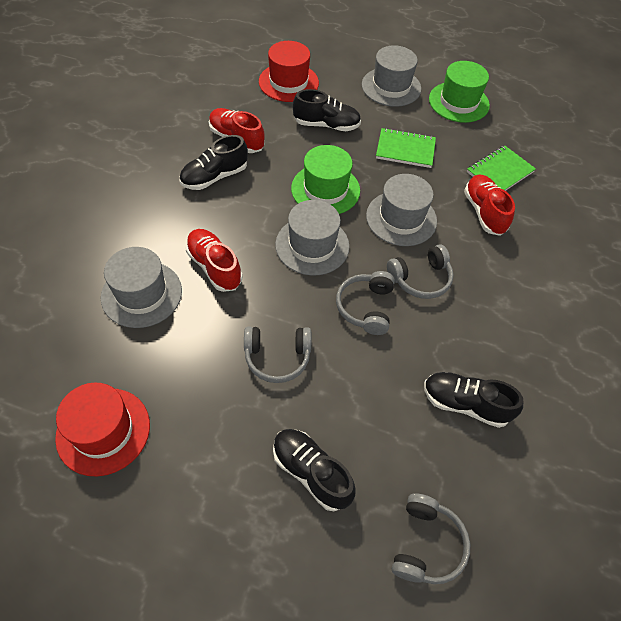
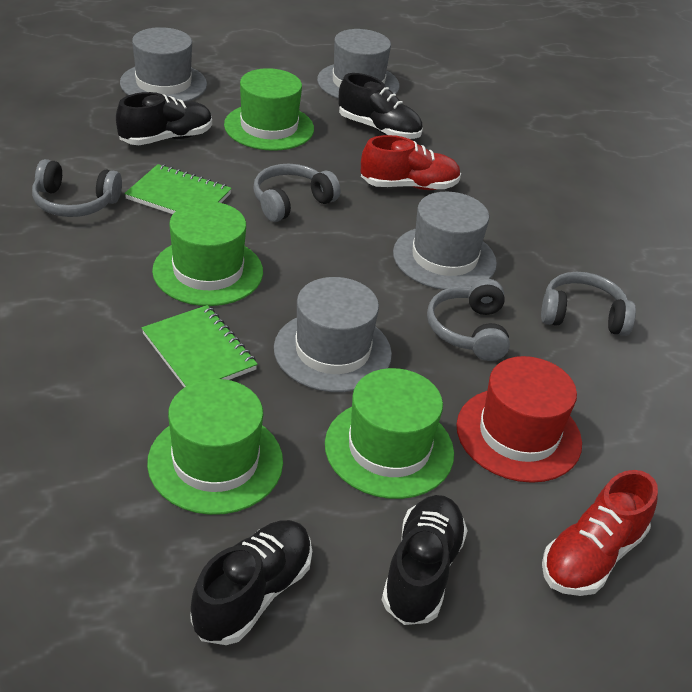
green hat: [291,145,360,214] [429,61,490,123] = 2 -> [147,379,283,515] [152,201,263,306] [224,68,314,151] [325,368,454,499] = 4
red hat: [55,383,150,477] [259,41,319,102] = 2 -> [457,356,582,483] = 1
red shoe: [185,229,242,292] [209,108,265,153] [464,175,515,236] = 3 -> [361,135,461,190] [542,470,658,596] = 2

